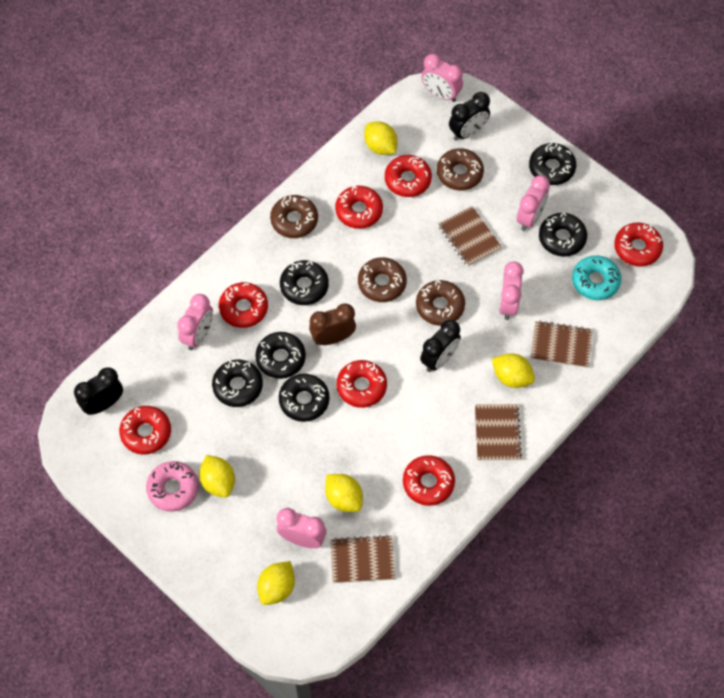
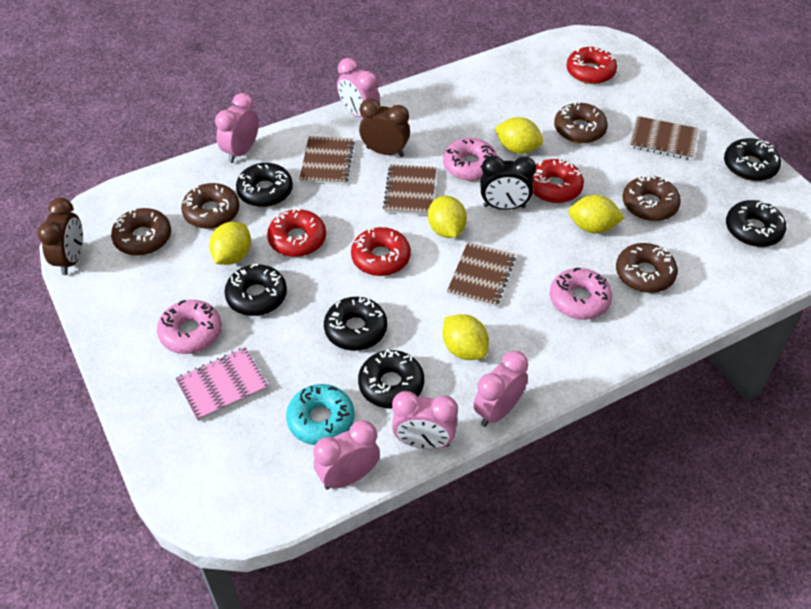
black clock: [74,367,123,415] [420,320,461,372] [449,92,490,141] = 3 -> [481,156,536,210] = 1
brown clock: [309,304,356,345] = 1 -> [37,198,83,275] [359,98,410,157] = 2
brown donut: [270,195,318,238] [358,257,407,302] [416,280,465,326] [437,148,484,190] = 4 -> [111,208,171,256] [181,183,240,229] [554,101,608,143] [616,243,678,293] [623,174,681,221] = 5
pink donut: [146,461,199,512] = 1 -> [157,300,222,354] [443,138,497,181] [550,268,612,320] = 3
pink notebook: none = 0 -> [175,347,268,421] = 1
red donut: [119,406,171,455] [219,282,268,328] [335,186,383,229] [337,360,387,408] [385,155,432,197] [403,455,455,506] [614,222,663,267] = 7 -> [267,208,326,257] [351,227,411,276] [532,159,584,203] [566,46,617,84] = 4

